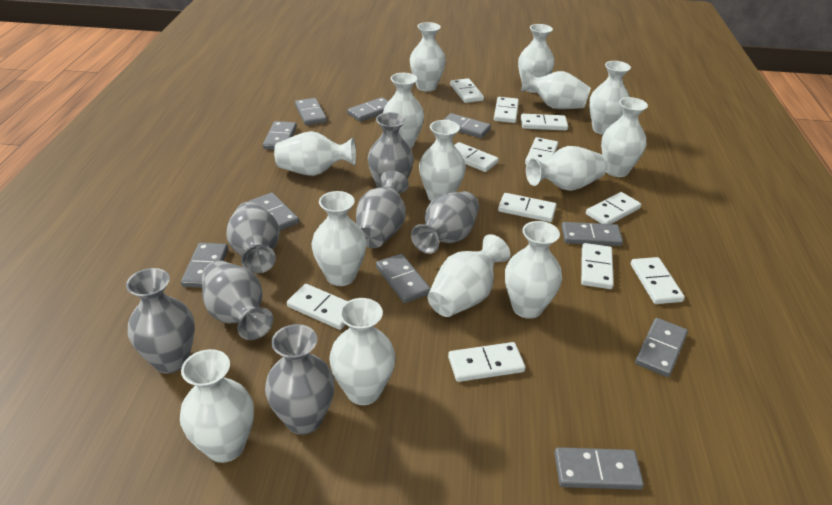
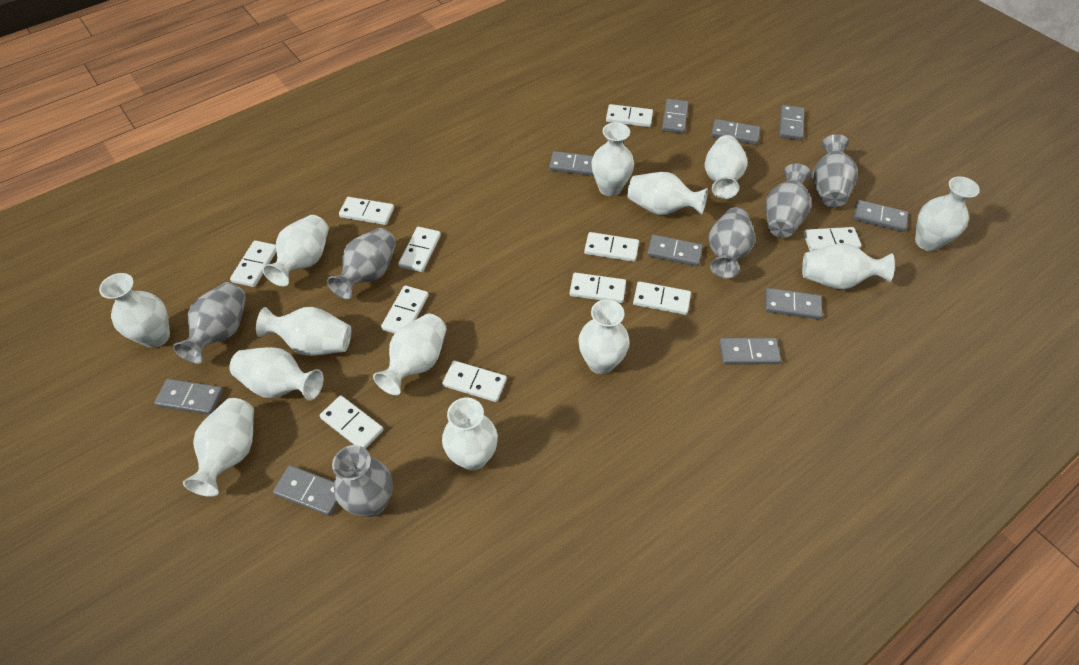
grey vase: [126,268,195,374] [202,260,273,340] [226,201,280,274] [265,324,335,435] [356,170,409,248] [368,112,414,188] [411,191,479,254] = 7 -> [173,282,246,364] [327,228,396,299] [332,445,393,517] [709,207,755,278] [766,163,811,238] [812,134,858,207] = 6
white vase: [180,349,254,463] [274,131,356,176] [312,191,367,286] [329,298,395,405] [383,73,424,148] [410,22,446,92] [419,120,466,201] [428,234,510,317] [505,221,562,319] [518,24,554,93] [521,69,591,109] [526,146,607,191] [589,61,631,135] [601,97,648,177] = 14 -> [99,273,170,348] [183,398,254,497] [230,347,324,401] [256,307,351,356] [262,215,329,286] [373,313,447,395] [442,398,498,471] [578,299,630,374] [591,122,634,196] [627,172,708,215] [705,135,747,199] [802,243,895,290] [915,177,980,251] = 13

